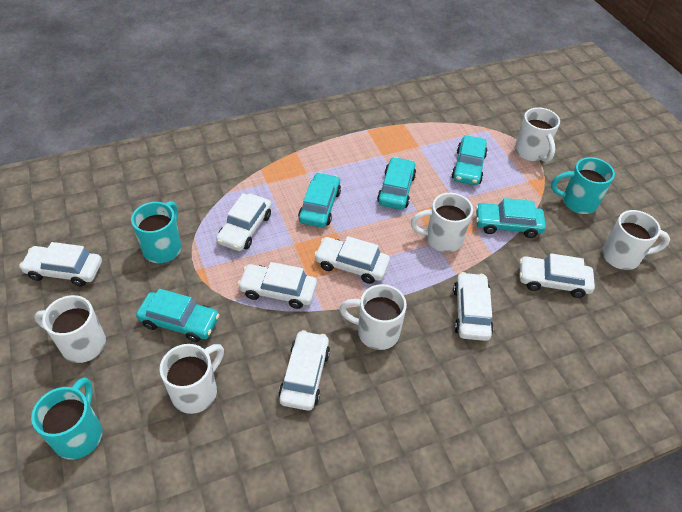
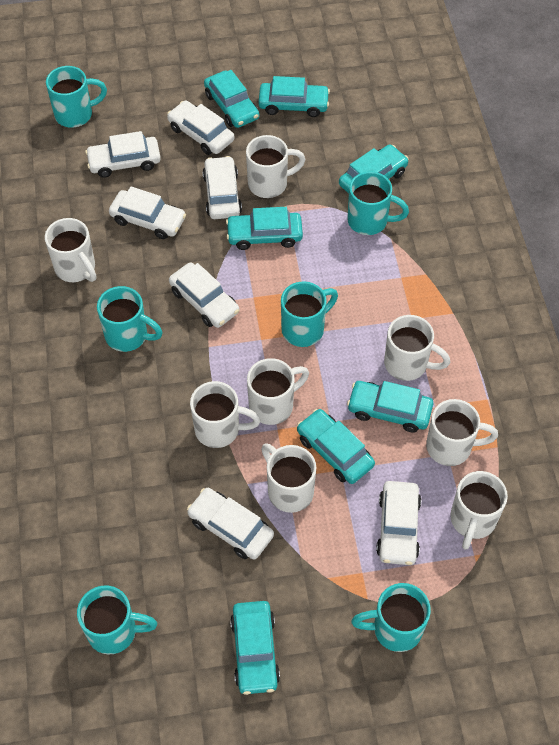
turquoise car: [136,289,219,342] [298,172,341,228] [377,157,416,210] [452,135,488,185] [476,198,546,238] = 5 -> [204,70,259,128] [226,207,303,250] [230,601,280,695] [258,76,330,117] [297,409,375,484] [339,144,409,193] [347,381,433,433] = 7
turquoise mug: [31,378,102,460] [131,201,182,263] [551,157,615,214] = 3 -> [46,66,107,128] [77,585,157,654] [97,286,163,352] [281,281,338,347] [347,171,409,235] [351,583,431,652] = 6
white mug: [34,295,106,363] [160,344,224,414] [339,284,407,350] [411,193,473,252] [515,107,560,162] [602,210,670,270] = 6 -> [45,218,96,282] [190,381,261,448] [246,135,306,198] [247,358,309,425] [261,443,316,513] [384,315,450,381] [426,399,498,466] [450,471,508,550] = 8

